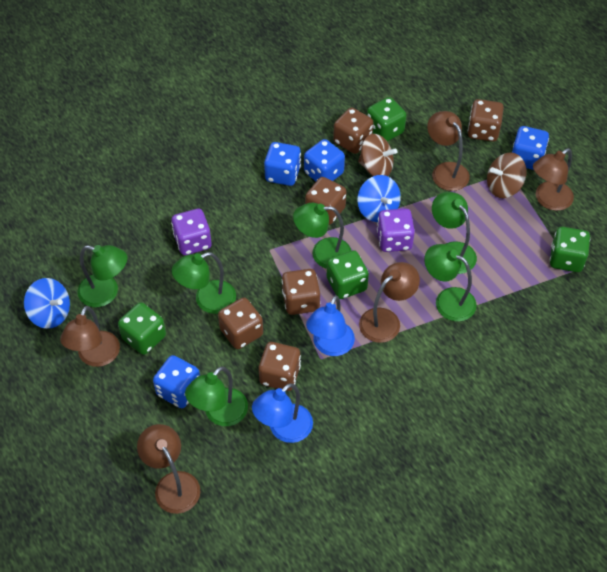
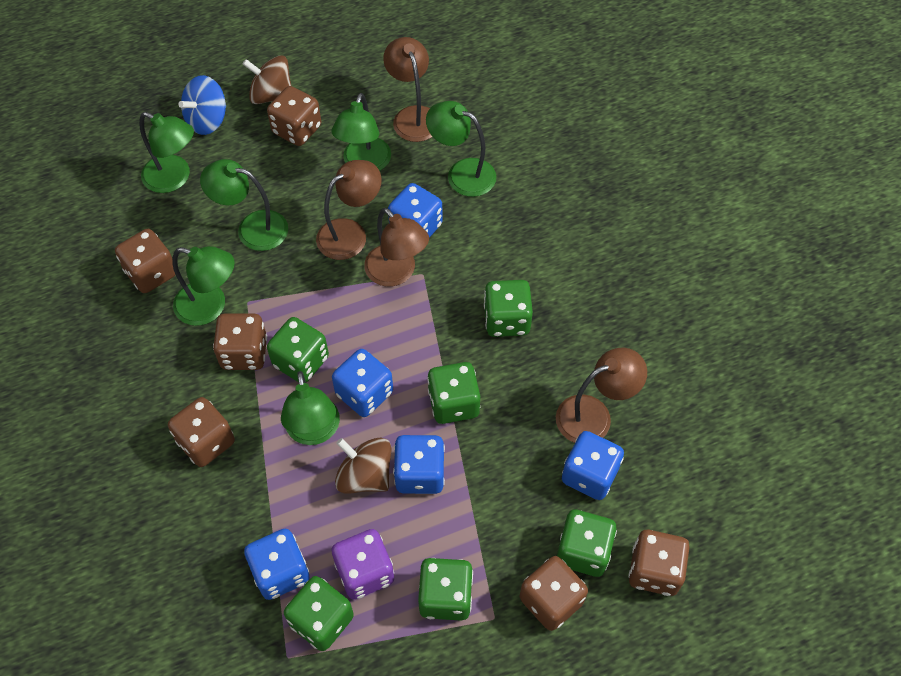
blue dice: [153,355,200,408] [264,142,301,186] [304,139,345,181] [512,126,549,170] = 4 -> [244,529,310,600] [332,349,393,417] [388,183,443,238] [393,435,445,494] [562,431,624,500] = 5
blue lamp: [252,383,313,443] [306,295,355,356] = 2 -> none = 0
blue spinning top: [24,278,70,329] [357,175,401,222] = 2 -> [178,75,226,135] = 1
brown lamp: [60,306,120,367] [137,424,201,514] [359,262,420,343] [427,111,470,191] [533,148,574,211] = 5 -> [316,160,382,260] [364,208,429,287] [383,37,432,142] [556,348,647,443] = 4
green dice: [118,302,166,355] [327,250,369,299] [367,97,406,141] [550,227,590,272] = 4 -> [267,317,329,383] [284,576,354,651] [418,558,473,621] [427,362,480,424] [484,280,533,337] [557,510,617,577] = 6
purple dice: [171,209,212,255] [377,208,415,252] = 2 -> [331,529,394,600] = 1

